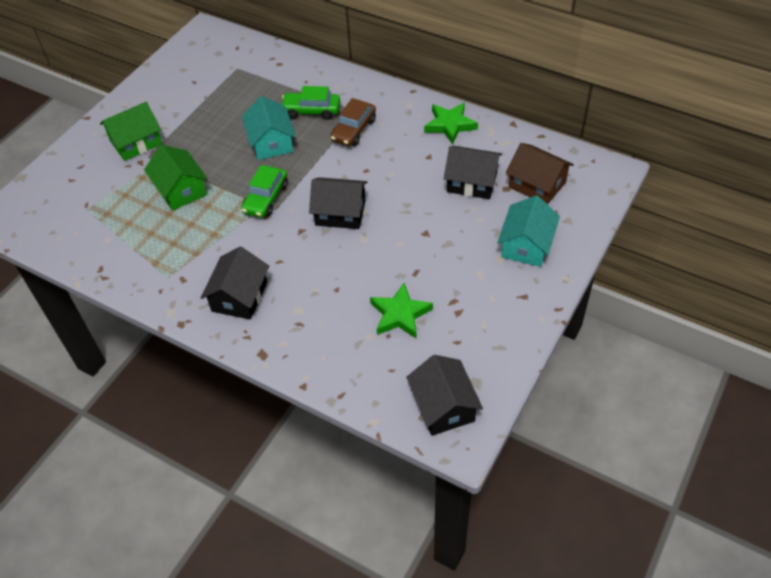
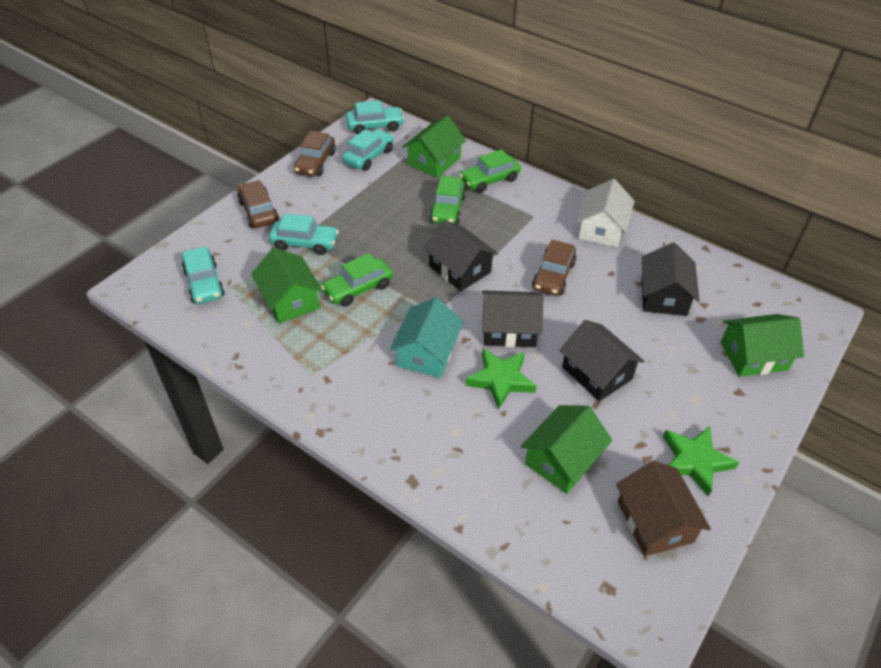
brown car: [330,98,376,146] = 1 -> [237,181,279,228] [294,131,336,176] [532,239,577,296] = 3
green car: [241,165,288,218] [281,86,340,120] = 2 -> [321,253,393,307] [429,176,466,224] [459,149,521,193] = 3
green house: [100,102,162,161] [144,145,208,211] = 2 -> [251,248,323,324] [403,116,466,178] [521,405,612,494] [720,314,804,377] = 4
turquoise car: none = 0 -> [182,246,225,304] [269,214,339,255] [342,129,394,170] [346,100,404,135] = 4
turquoise house: [242,96,296,160] [497,195,560,267] = 2 -> [390,297,464,378] = 1
white house: none = 0 -> [576,179,635,247] = 1

